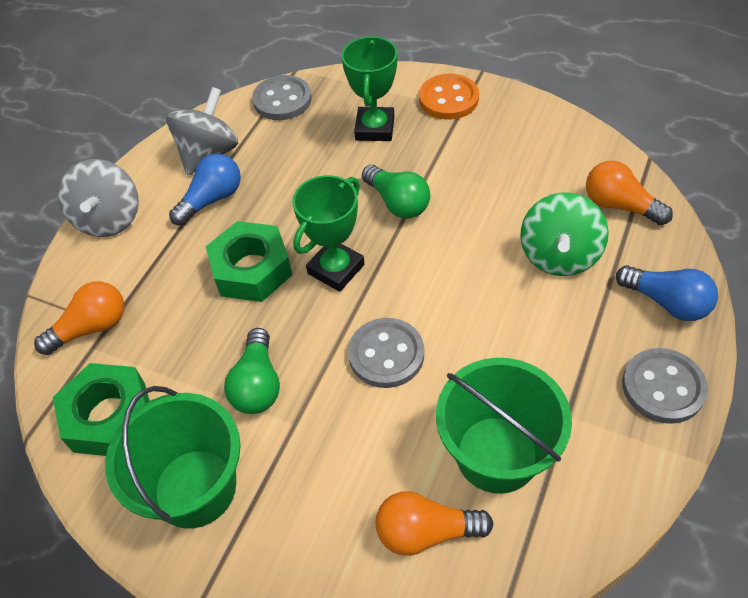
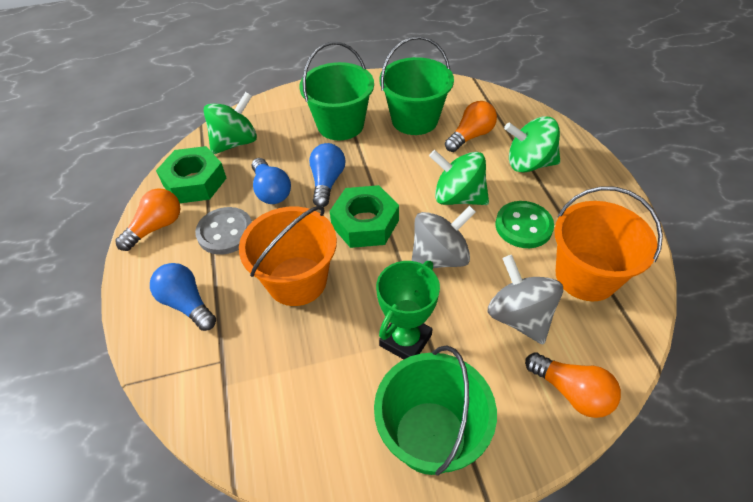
blue light bulb: [169,154,241,226] [616,265,718,321] = 2 -> [150,263,216,331] [252,158,291,204] [309,143,345,207] = 3
green bucket: [105,386,241,529] [436,358,572,494] = 2 -> [299,42,374,141] [374,345,497,476] [379,36,454,135] = 3
green button: none = 0 -> [495,201,554,248] = 1
green light bulb: [224,328,280,414] [362,165,430,219] = 2 -> none = 0
green spinning top: [520,192,609,276] = 1 -> [204,92,257,154] [429,150,489,205] [504,117,560,173] = 3
green trophy: [292,175,365,292] [341,36,397,141] = 2 -> [376,261,440,359] = 1
grey button: [252,75,312,120] [348,318,424,388] [622,348,708,424] = 3 -> [195,207,252,255] = 1
orange bucket: none = 0 -> [239,206,337,306] [554,186,663,301] = 2
orange button: [419,73,479,120] = 1 -> none = 0

